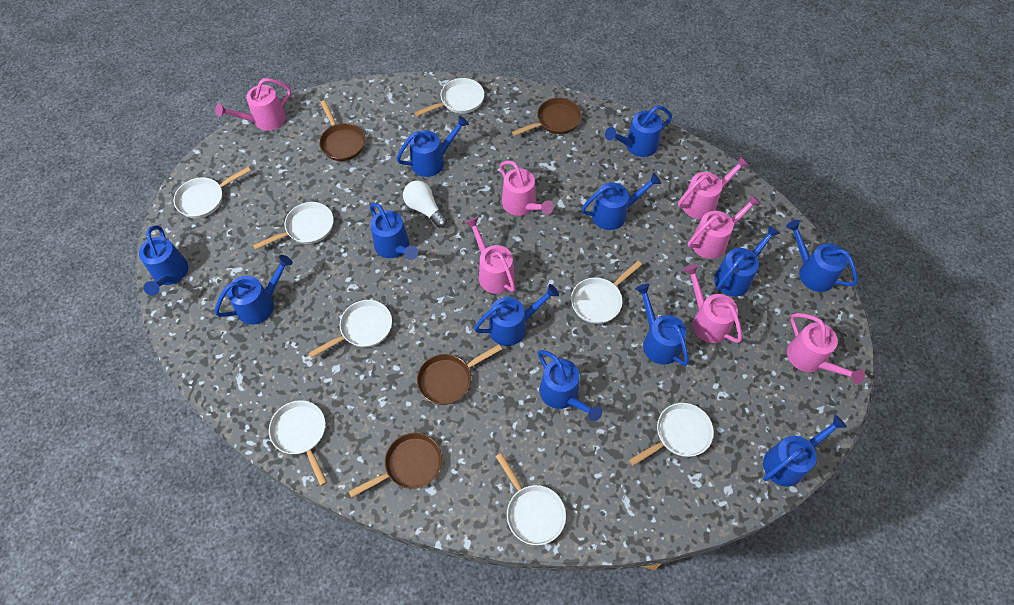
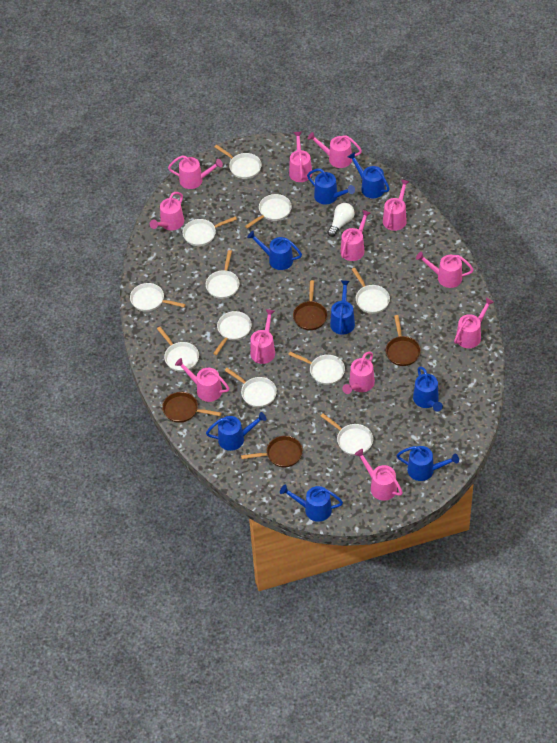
blue watering can: [139,225,188,295] [215,255,293,325] [370,203,418,260] [396,115,469,177] [474,284,559,346] [538,350,602,422] [581,173,661,230] [605,105,672,157] [635,284,689,366] [714,225,780,296] [763,415,847,487] [786,220,858,292] = 12 -> [206,412,266,451] [247,231,302,270] [280,485,343,522] [307,168,355,205] [330,280,355,334] [348,152,390,198] [397,446,459,481] [413,366,443,412] = 8
pink watering can: [216,78,291,131] [465,217,516,294] [500,161,554,216] [678,156,749,219] [684,264,742,343] [688,194,761,259] [787,313,865,384] = 7 -> [150,192,184,231] [168,155,223,189] [175,358,229,402] [250,309,275,364] [289,132,312,182] [308,132,362,168] [340,210,370,261] [342,352,375,394] [354,449,403,501] [383,179,410,231] [416,251,474,288] [454,298,494,348] = 12
white pan: [174,167,251,218] [253,202,334,250] [269,400,327,486] [308,300,392,358] [415,78,484,116] [495,453,566,545] [571,261,642,324] [629,403,714,466] = 8 -> [130,283,185,312] [157,327,199,372] [183,216,237,246] [206,250,240,299] [213,311,252,355] [215,145,262,179] [225,368,277,408] [245,194,292,229] [288,352,345,385] [321,413,373,456] [352,268,390,314] = 11

